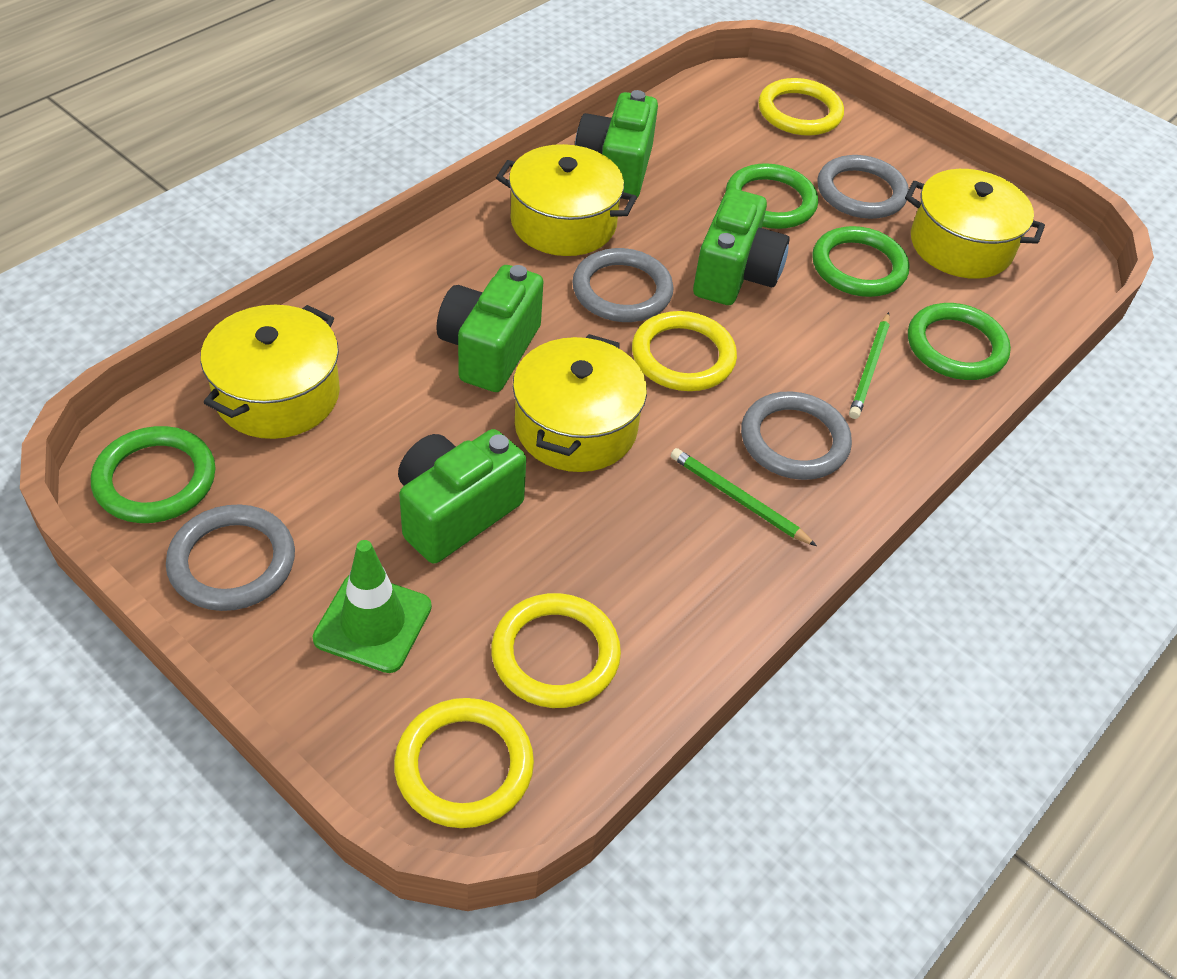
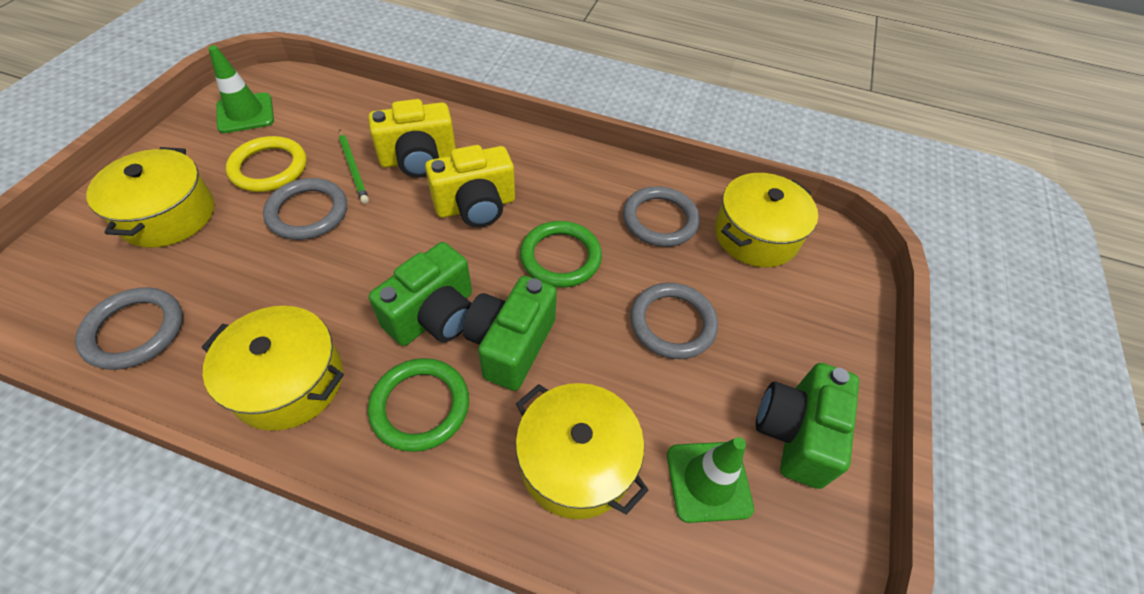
green camera: [398,429,526,564] [436,265,543,392] [575,90,658,199] [693,189,790,305] = 4 -> [369,242,472,346] [463,276,557,391] [756,363,859,489] = 3
green pencil: [671,448,817,546] [849,312,890,419] = 2 -> [339,129,369,204] = 1
green ring: [91,426,216,523] [726,163,818,229] [812,226,909,297] [908,303,1011,380] = 4 -> [368,358,469,452] [520,221,602,288] = 2
green traffic cone: [313,540,432,673] = 1 -> [208,45,274,133] [667,437,754,523] = 2
yellow camera: none = 0 -> [368,99,456,178] [425,145,515,227] = 2
yellow ring: [394,698,534,828] [491,593,621,708] [632,311,737,391] [758,78,844,136] = 4 -> [226,136,307,192] = 1

